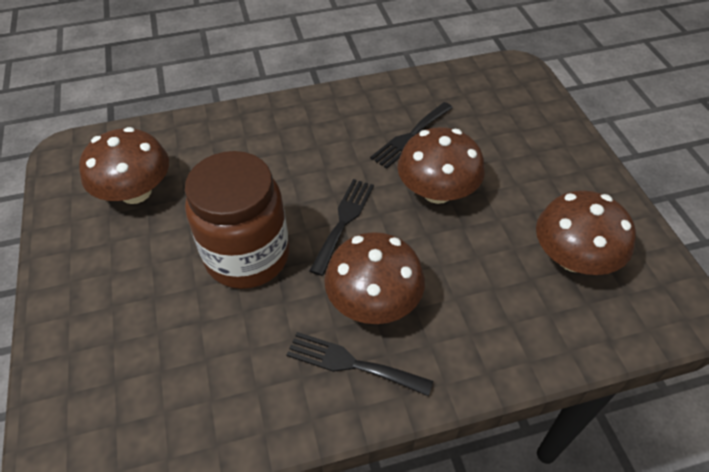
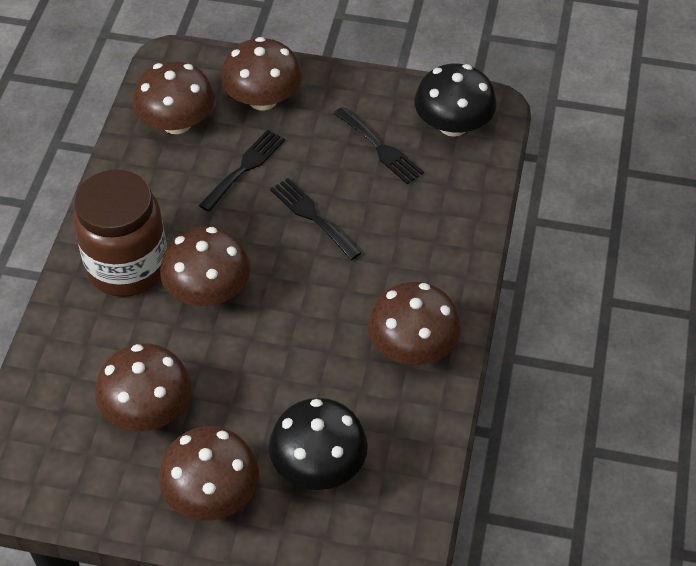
black mushroom: none = 0 -> [269,398,368,490] [414,63,497,137] = 2
brown mushroom: [79,127,169,204] [324,232,425,324] [398,127,485,204] [536,191,636,275] = 4 -> [95,343,191,431] [132,61,215,134] [159,426,259,521] [160,227,251,306] [221,37,302,110] [368,282,461,365] = 6

